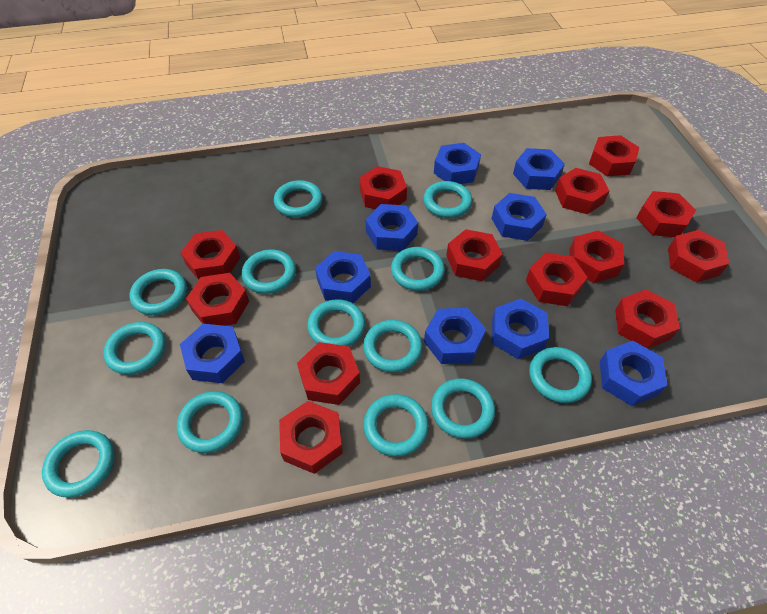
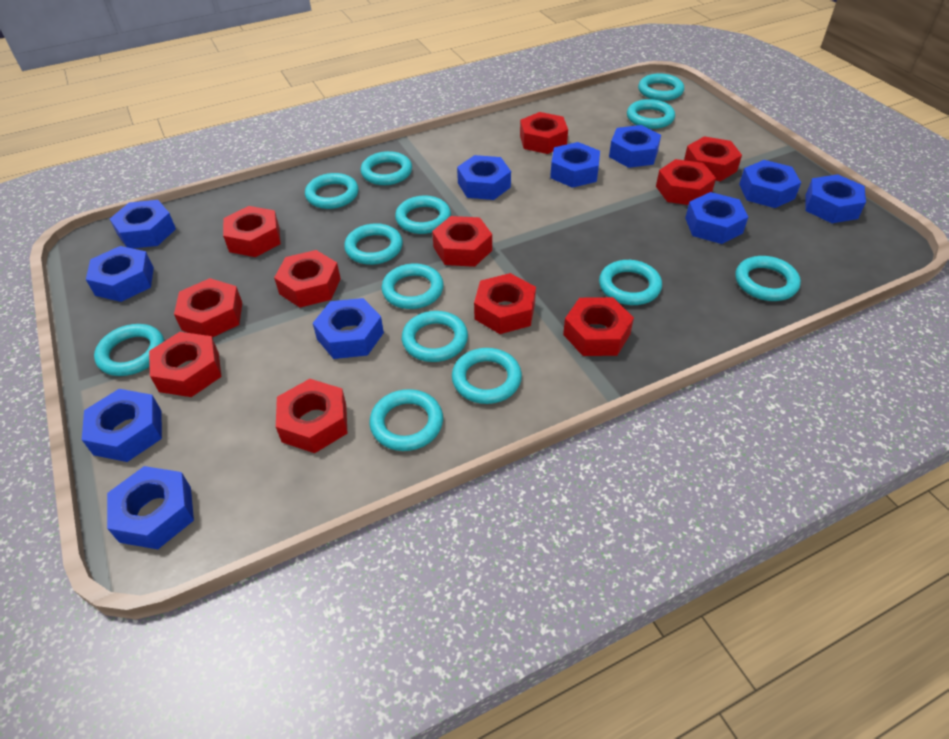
blue nut: [180,324,245,383] [315,251,371,303] [366,204,418,251] [424,308,486,364] [434,143,481,184] [491,193,547,241] [492,298,549,359] [513,148,565,190] [600,341,667,406] = 9 -> [82,389,162,462] [86,246,154,302] [107,466,194,549] [110,200,176,248] [313,298,384,359] [457,155,511,200] [550,142,600,188] [609,125,661,168] [685,192,748,244] [739,160,801,208] [805,174,866,223] = 11
red nut: [181,230,240,280] [186,273,249,326] [279,401,343,474] [297,342,360,405] [359,166,407,209] [446,229,503,281] [526,253,588,306] [555,168,609,214] [569,231,624,283] [589,135,640,176] [615,289,680,349] [637,191,696,237] [668,230,729,283] = 13 -> [149,332,222,397] [174,278,242,337] [223,206,281,257] [274,250,341,308] [276,379,347,453] [432,216,492,267] [474,273,536,334] [520,112,568,154] [563,297,634,356] [656,159,716,205] [684,136,742,181] = 11

